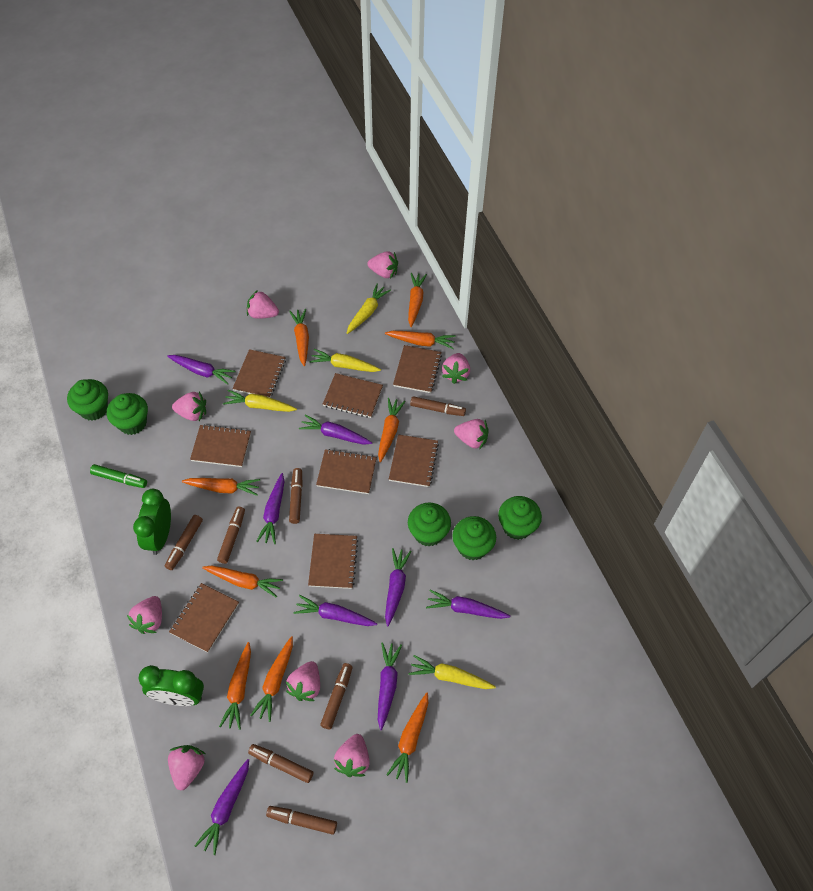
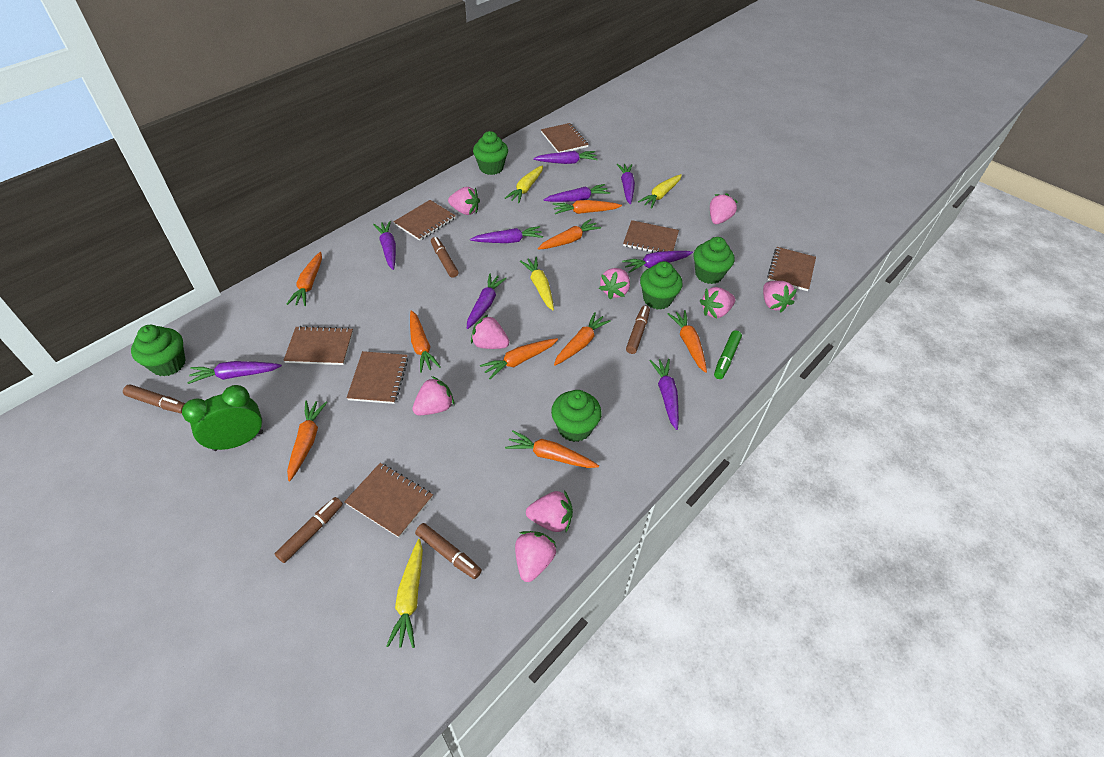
brown marker: [165,515,203,570] [217,507,245,564] [248,744,313,783] [266,806,337,835] [289,468,303,524] [320,663,353,729] [410,396,466,416] = 7 -> [123,384,185,414] [275,497,343,563] [415,523,482,579] [431,237,459,278] [626,306,650,354] = 5
brown notebook: [169,583,239,653] [190,424,251,467] [232,349,286,398] [308,534,358,589] [316,449,377,494] [323,373,383,418] [389,434,439,487] [393,345,442,393] = 8 -> [283,326,353,365] [344,463,433,538] [347,351,408,404] [393,200,456,241] [541,123,589,153] [623,220,679,253] [767,247,816,291] = 7
green clock: [133,489,171,555] [139,665,204,706] = 2 -> [182,385,263,451] = 1
purple carrot: [167,355,236,385] [195,759,249,855] [256,473,284,544] [293,595,377,626] [299,415,372,445] [378,642,402,730] [385,548,412,626] [426,590,510,619] = 8 -> [187,361,282,384] [373,221,396,270] [467,274,507,329] [470,226,543,243] [533,151,598,164] [544,184,610,202] [617,164,635,204] [622,251,693,273] [649,359,679,430] = 9

